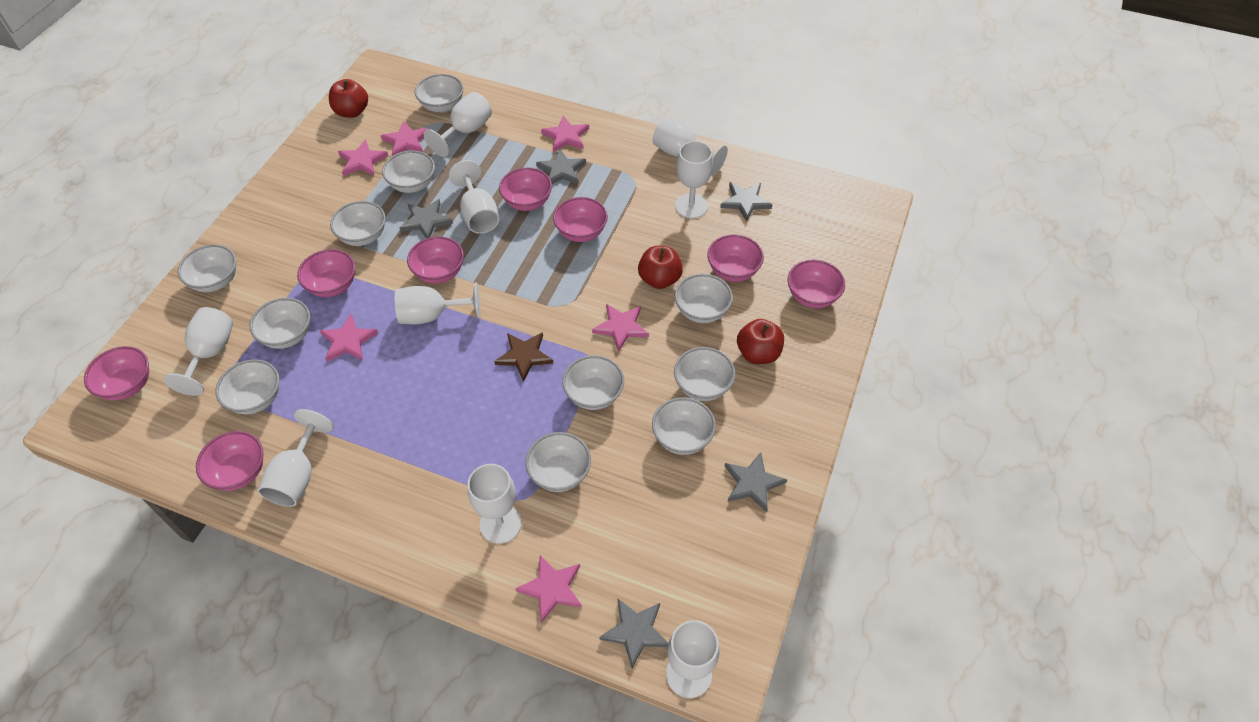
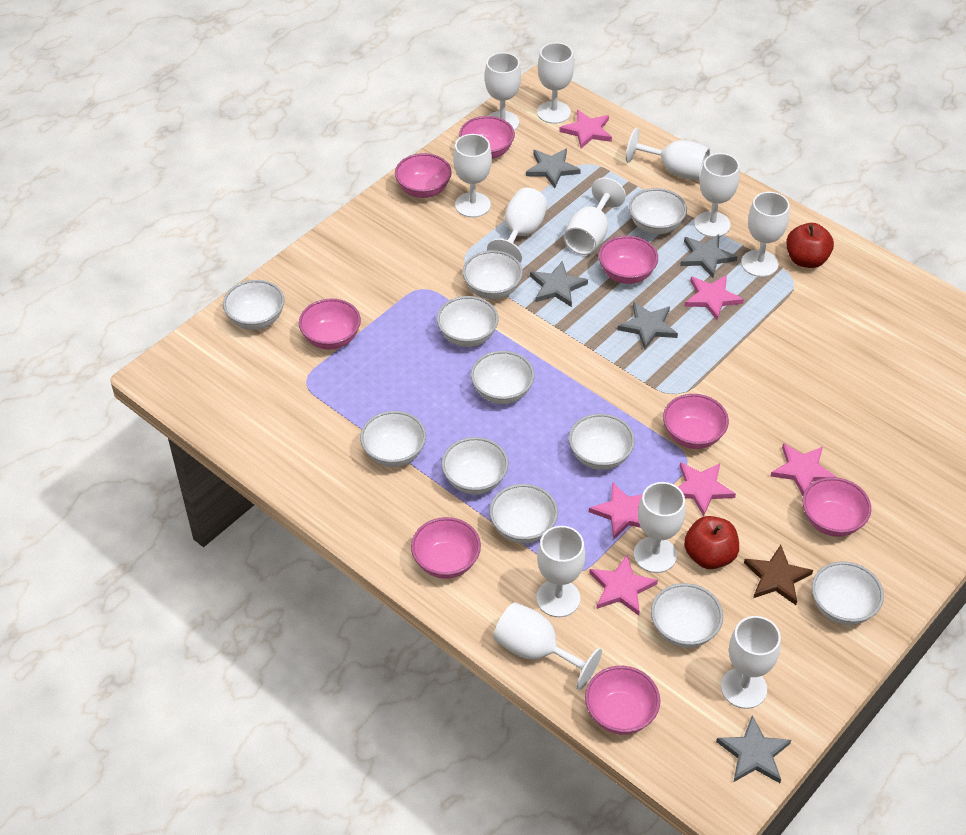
red apple: [329,79,368,118] [638,246,683,289] [737,319,784,364] = 3 -> [684,516,739,569] [786,223,834,268] = 2
white goblet: [163,307,233,396] [257,409,334,507] [395,282,481,324] [424,92,492,157] [449,160,499,234] [468,464,522,544] [653,117,728,176] [666,620,720,698] [675,141,713,218] = 9 -> [453,134,492,218] [485,52,521,131] [487,188,548,263] [494,602,602,690] [536,526,585,617] [537,43,574,124] [564,178,626,255] [626,128,710,181] [634,482,686,573] [694,153,740,237] [721,616,781,709] [741,192,790,277] = 12

